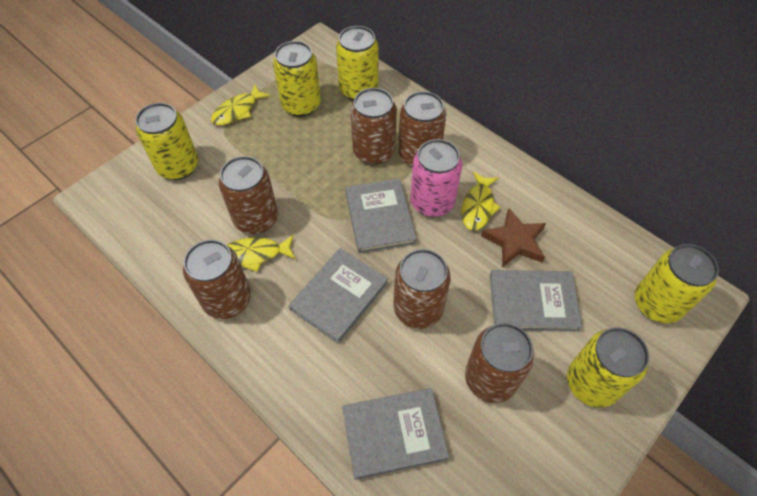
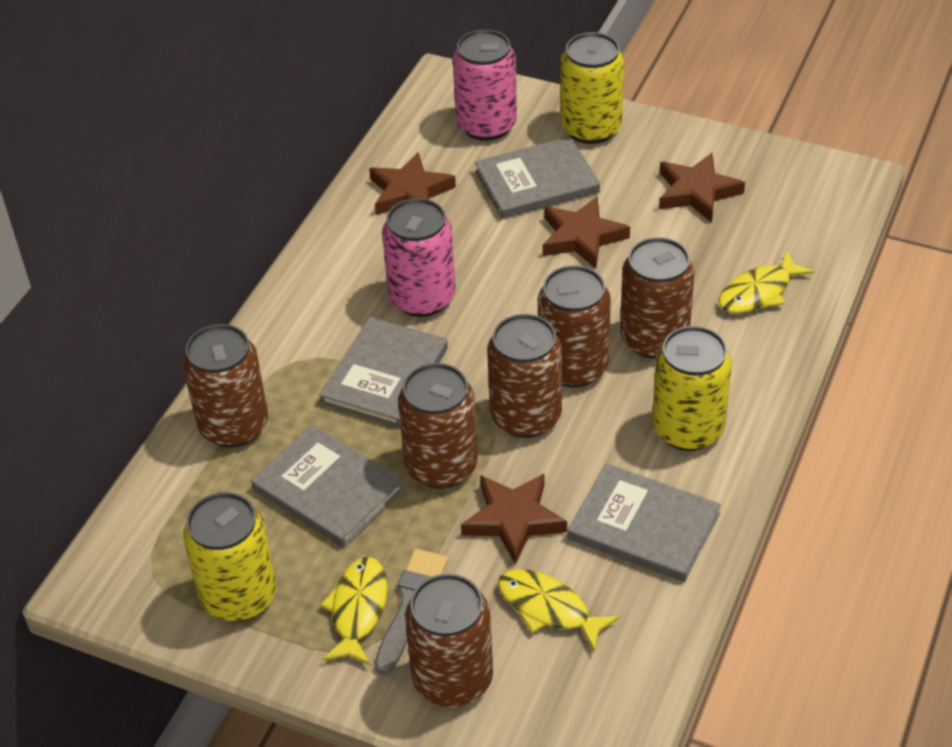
brown star: [481,208,546,267] = 1 -> [369,152,456,215] [461,473,567,565] [542,196,630,269] [659,153,745,222] = 4
grey brush: none = 0 -> [375,549,448,675] = 1
pink can: [410,139,462,217] = 1 -> [382,198,456,317] [453,29,517,141] = 2
yellow can: [135,103,198,180] [273,41,321,117] [336,26,379,100] [567,328,649,408] [635,244,719,324] = 5 -> [183,492,276,622] [561,32,624,144] [652,326,732,451] = 3

